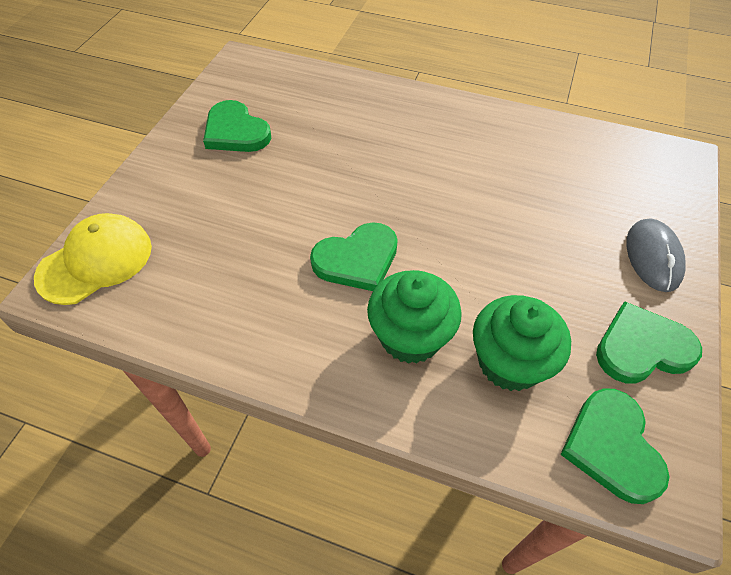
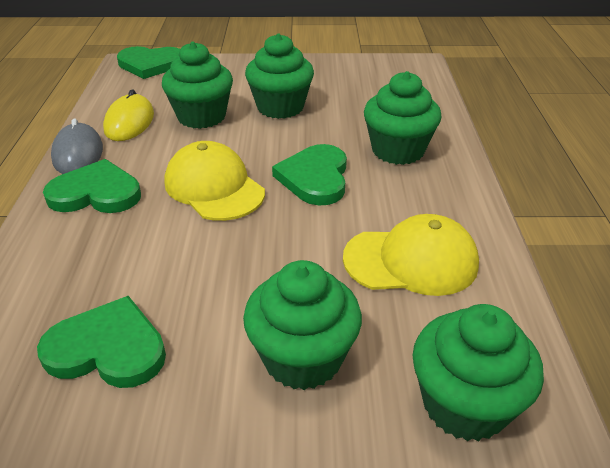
green cupcake: [367,270,462,364] [473,295,571,391] = 2 -> [162,42,233,129] [243,260,362,390] [245,33,314,119] [364,71,442,165] [412,304,544,441] = 5
yellow cap: [34,213,152,305] = 1 -> [165,141,265,221] [343,214,479,296] = 2
yellow mouse: none = 0 -> [103,89,154,141] = 1

